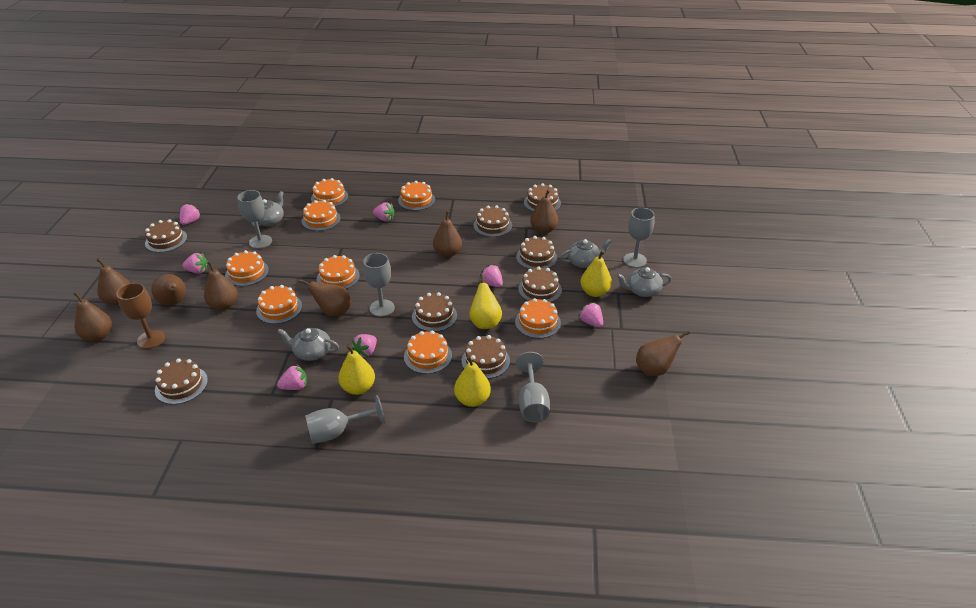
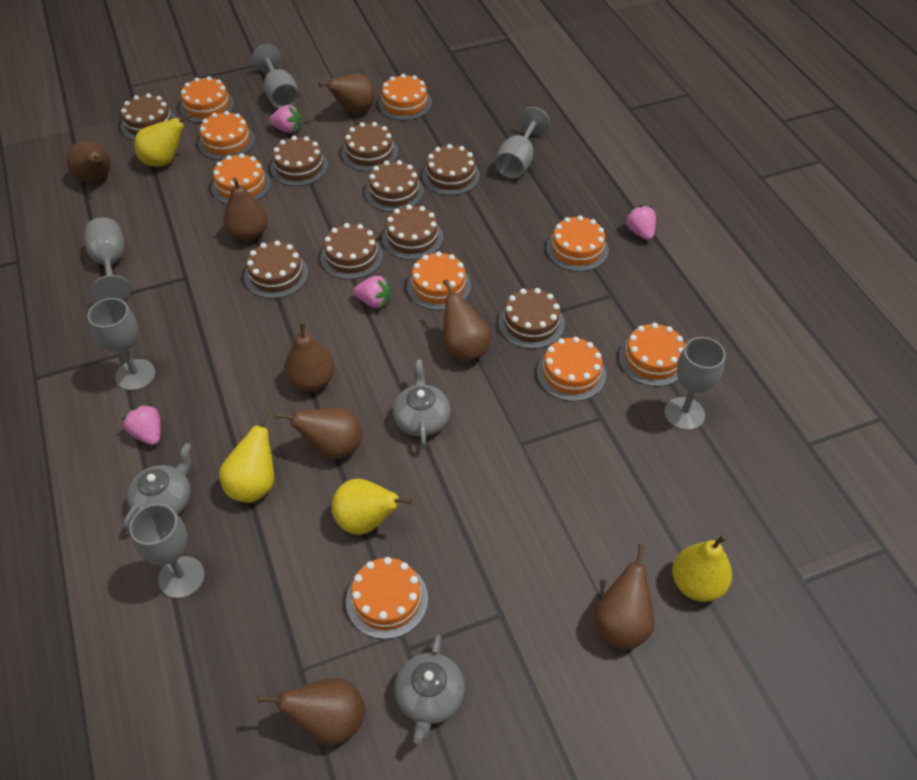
brown cake: [145,219,187,253] [155,358,208,404] [412,292,457,332] [462,335,510,379] [474,205,512,237] [516,236,557,269] [518,267,562,303] [524,183,561,212] = 8 -> [121,93,176,140] [244,240,308,299] [270,136,328,186] [320,223,383,279] [341,122,398,171] [365,160,424,212] [382,205,443,260] [422,144,480,195] [498,288,565,349] = 9
brown goblet: [116,283,165,349] = 1 -> none = 0
grey goblet: [237,190,272,249] [305,395,385,444] [363,253,395,317] [516,352,550,422] [623,208,655,268] = 5 -> [84,217,131,300] [87,298,156,391] [129,503,205,599] [252,44,299,109] [495,107,550,179] [664,337,726,430] = 6
grey teapot: [251,191,284,227] [277,328,339,361] [560,239,612,268] [616,267,672,297] = 4 -> [124,443,192,530] [393,360,451,447] [394,635,465,745] = 3
orange cake: [225,250,269,286] [256,285,302,324] [302,200,341,231] [311,178,348,207] [317,255,360,289] [398,181,435,211] [404,331,452,374] [515,298,561,339] = 8 -> [180,76,234,123] [198,111,255,160] [211,153,271,204] [346,557,428,639] [378,74,432,120] [407,251,471,310] [537,337,606,401] [546,215,608,272] [619,323,685,387] = 9
pink strawberry: [180,203,201,225] [182,253,208,274] [277,364,307,390] [352,334,377,357] [373,202,395,222] [480,264,503,287] [578,302,603,327] = 7 -> [121,403,161,445] [269,105,301,133] [353,276,391,309] [624,205,656,240] = 4

